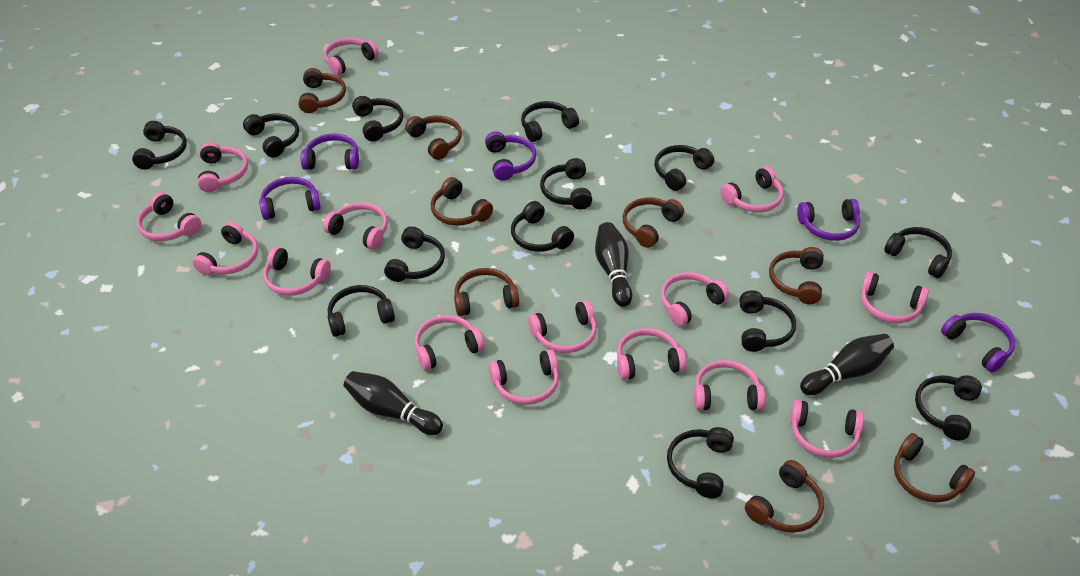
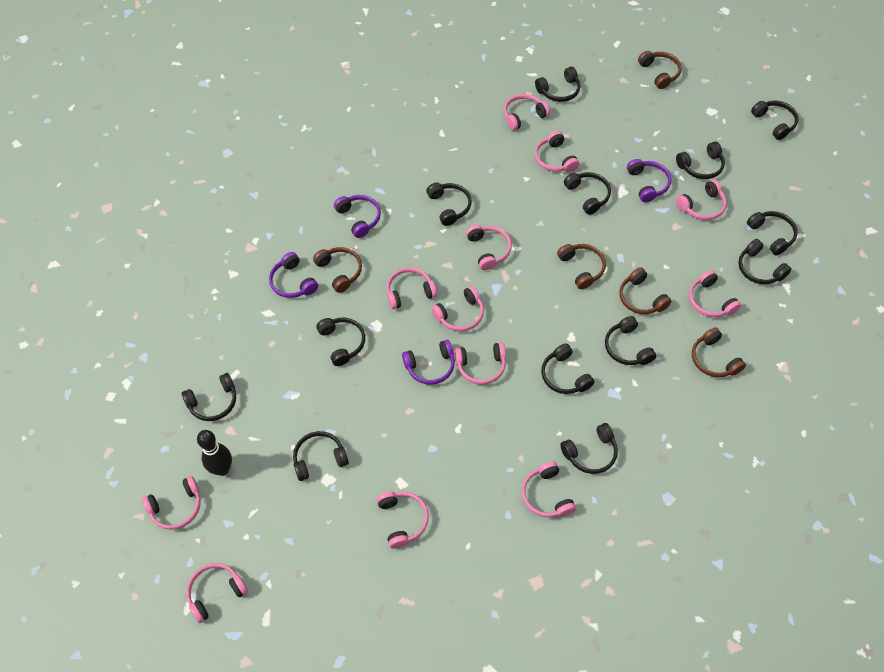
black bowling pin: [344,371,443,435] [595,222,632,307] [800,334,894,395] = 3 -> [197,430,232,476] = 1
brown headphones: [298,68,346,113] [405,116,462,160] [431,177,493,226] [454,268,519,316] [622,198,684,248] [745,460,824,533] [769,247,824,304] [894,433,975,502] = 8 -> [313,247,362,293] [557,244,606,289] [620,267,671,314] [638,51,682,89] [692,327,746,377] = 5
pink headphones: [137,192,201,241] [192,222,258,275] [198,142,248,192] [263,247,331,296] [323,202,388,250] [324,38,379,76] [415,315,484,371] [489,350,559,405] [528,300,597,353] [617,328,686,380] [661,272,729,327] [694,360,765,410] [721,166,783,213] [790,400,864,458] [861,271,929,323] = 15 -> [142,476,201,530] [186,563,248,623] [377,492,429,548] [387,267,437,309] [431,286,484,331] [455,342,506,385] [466,225,512,270] [504,94,550,131] [522,461,576,517] [535,131,579,172] [676,179,727,220] [689,270,741,317] = 12
purple headphones: [259,177,321,220] [301,133,359,170] [485,131,536,181] [797,199,860,241] [941,313,1015,372] = 5 -> [269,252,318,298] [334,195,381,238] [402,340,455,385] [627,159,671,202] = 4

